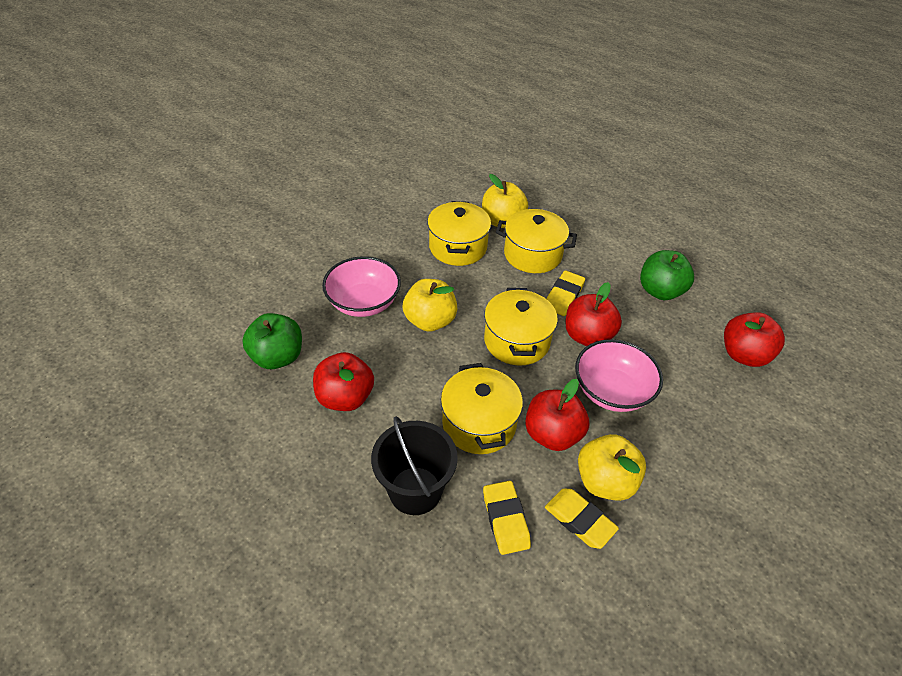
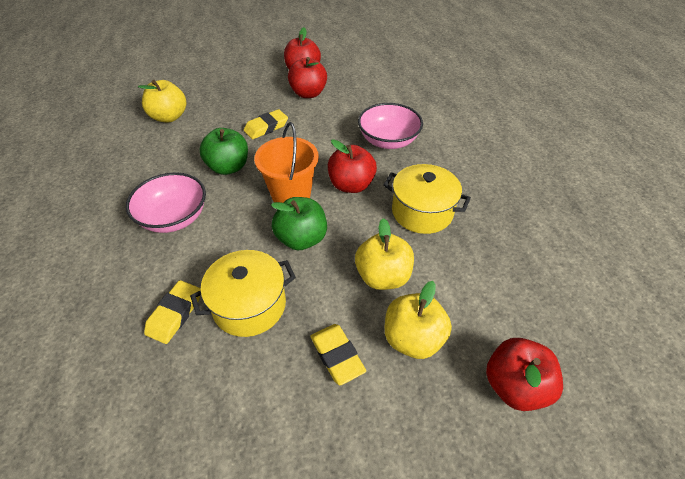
black bucket: [371,416,458,515] = 1 -> none = 0
orange bucket: none = 0 -> [254,122,319,203] = 1
yellow pot: [427,201,491,266] [441,363,523,454] [484,288,558,366] [496,209,577,273] = 4 -> [190,250,296,337] [383,164,471,234] = 2

